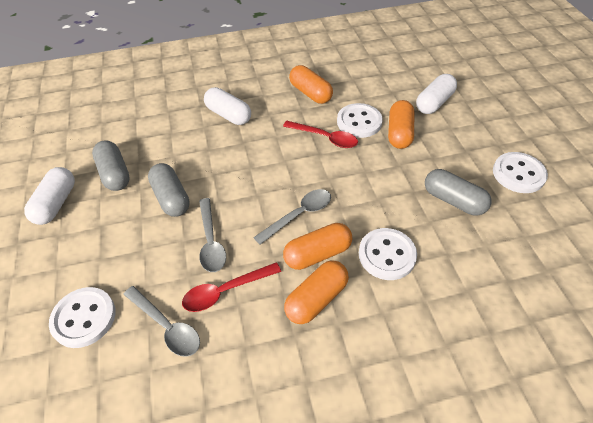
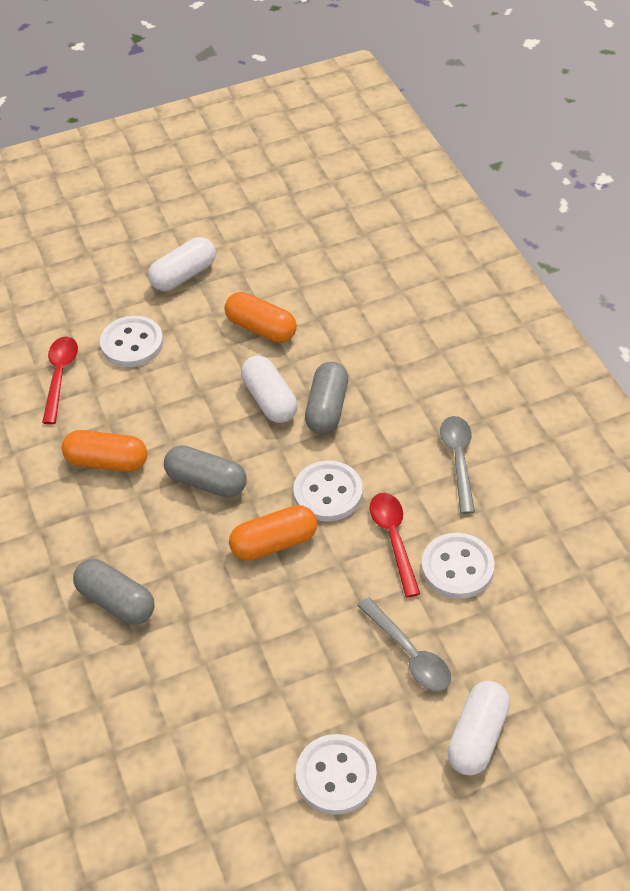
grey spoon: [123,286,200,357] [199,198,226,272] [253,189,331,245] = 3 -> [357,597,451,691] [440,416,475,514] = 2
orange capsule: [283,223,352,270] [284,260,349,324] [289,65,333,104] [388,100,414,149] = 4 -> [62,430,147,472] [225,292,297,343] [229,505,317,561] = 3

